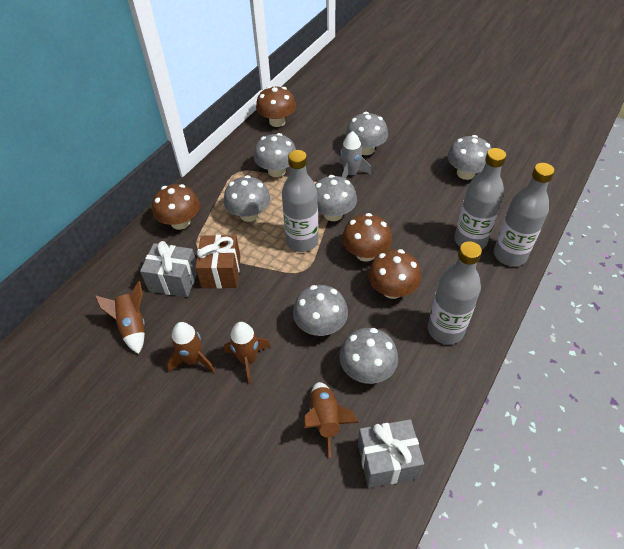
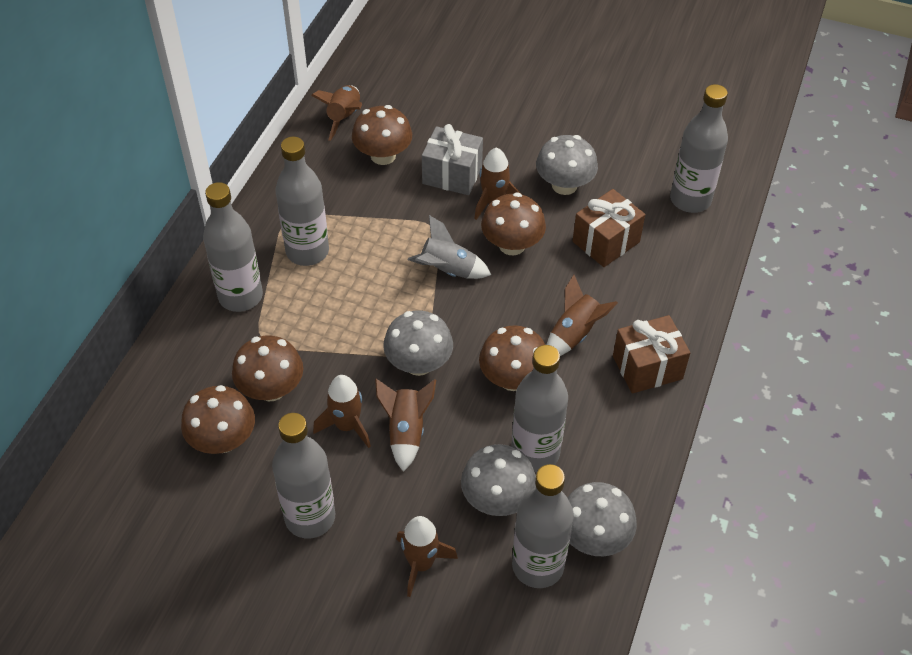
brown gift: [195,235,241,288] = 1 -> [573,189,645,267] [613,315,690,394] = 2
brown mushroom: [152,184,200,230] [256,86,296,127] [342,213,392,262] [368,249,421,299] = 4 -> [181,385,255,454] [232,336,303,401] [352,105,412,165] [479,325,545,391] [481,192,546,255] = 5
brown rocket: [95,281,145,354] [167,322,215,373] [224,322,271,384] [304,382,359,458] = 4 -> [311,85,362,141] [313,375,371,448] [375,379,436,472] [397,516,458,597] [474,147,520,220] [547,275,618,356] = 6
grey bottle: [282,150,318,252] [428,241,482,344] [454,148,506,249] [494,163,555,267] = 4 -> [203,182,263,312] [272,413,335,538] [276,137,329,266] [511,345,568,472] [512,464,573,588] [670,84,728,213] = 6
grey gift: [140,241,197,297] [358,419,424,488] = 2 -> [422,124,483,195] = 1
grey mushroom: [224,175,270,222] [254,133,296,177] [293,285,348,336] [315,175,357,221] [339,328,398,384] [346,112,388,155] [447,135,492,180] = 7 -> [383,311,453,376] [461,444,536,516] [536,135,598,195] [567,482,637,556] = 4

